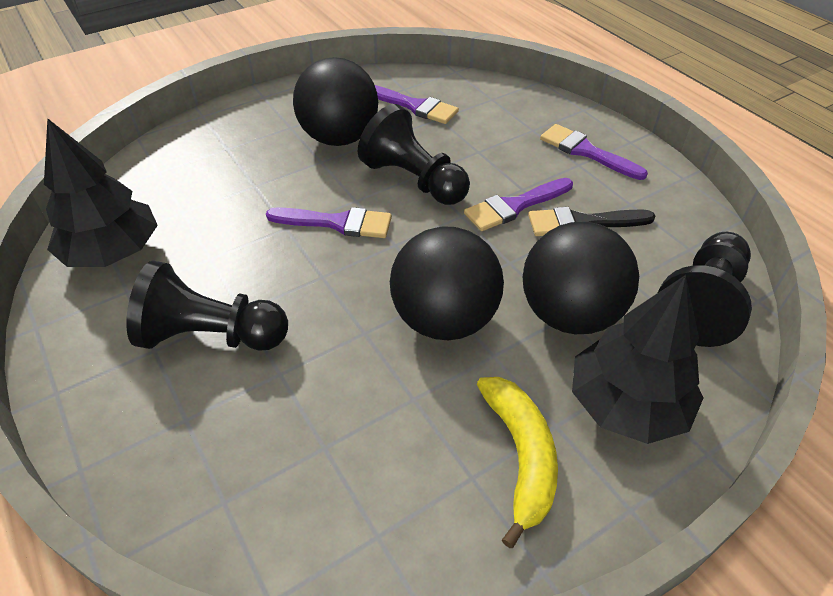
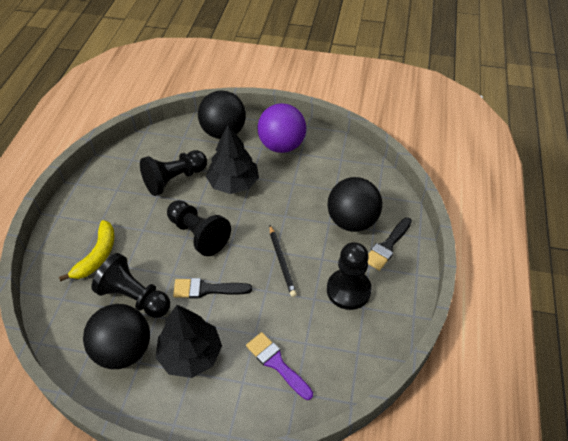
black brush: [528,207,656,236] = 1 -> [173,278,252,298] [368,217,412,271] = 2
black pawn: [126,260,288,351] [358,104,470,205] [658,232,752,347] = 3 -> [91,253,170,318] [140,150,207,196] [167,200,231,256] [327,242,372,310] = 4
black pencil: none = 0 -> [269,225,297,297] = 1
purple ball: none = 0 -> [257,103,306,153] = 1
purple brush: [266,207,392,238] [375,85,459,124] [464,178,573,231] [540,124,648,180] = 4 -> [246,332,313,400] = 1

